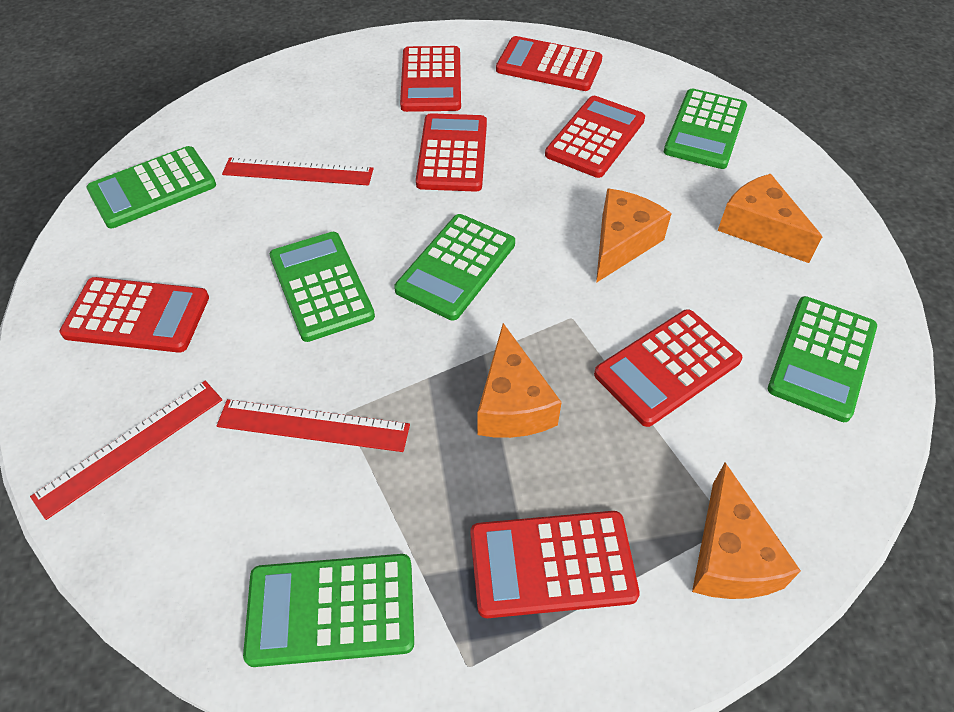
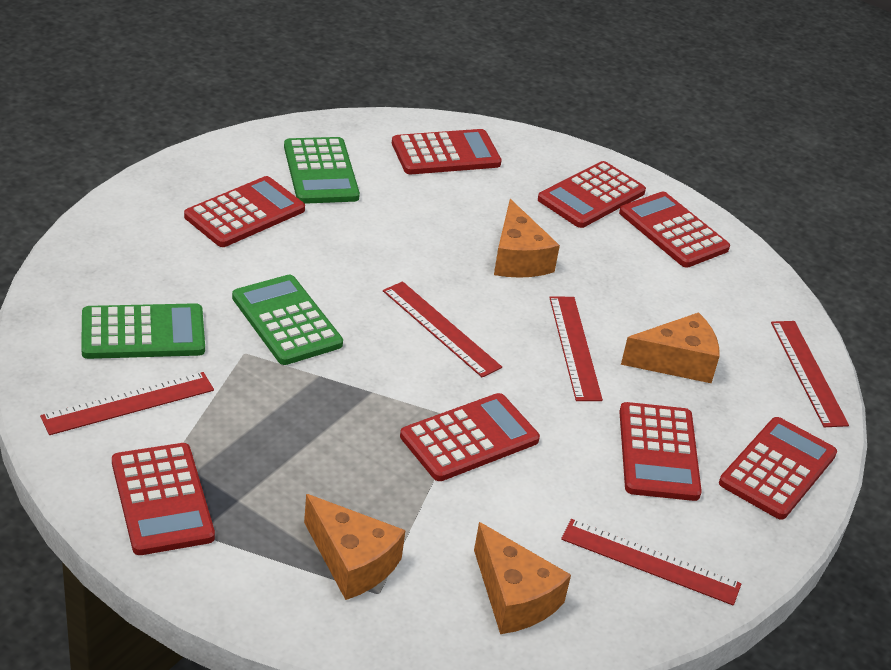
green calculator: [86,146,216,228] [243,554,414,667] [270,232,375,342] [394,214,515,321] [664,89,747,169] [768,296,877,422] = 6 -> [81,303,205,359] [232,275,343,365] [284,137,360,204] = 3
red calculator: [59,277,209,353] [400,46,461,112] [416,113,487,192] [470,511,640,618] [496,36,602,91] [545,96,645,178] [594,309,742,427] = 7 -> [112,443,215,555] [184,176,305,247] [392,129,502,174] [400,393,540,481] [538,161,646,228] [619,191,730,268] [619,402,702,501] [719,417,837,520] = 8
red ruler: [30,381,222,520] [216,399,410,452] [222,157,373,185] = 3 -> [40,372,214,435] [383,282,502,378] [549,296,603,401] [561,519,741,606] [771,321,849,427] = 5

